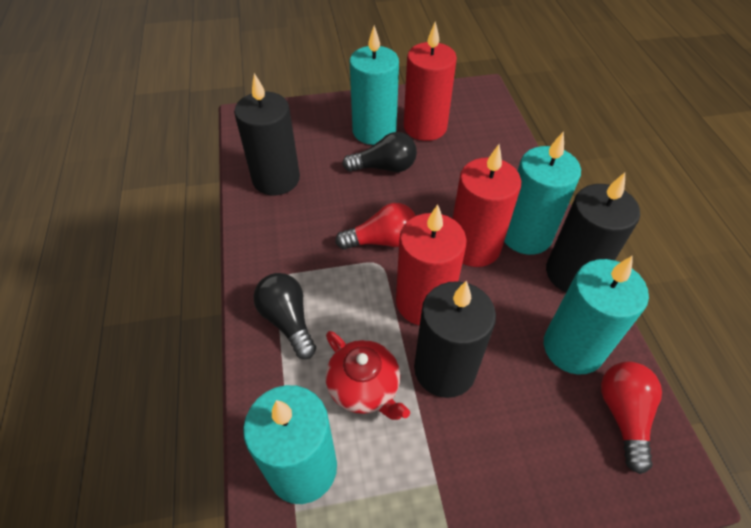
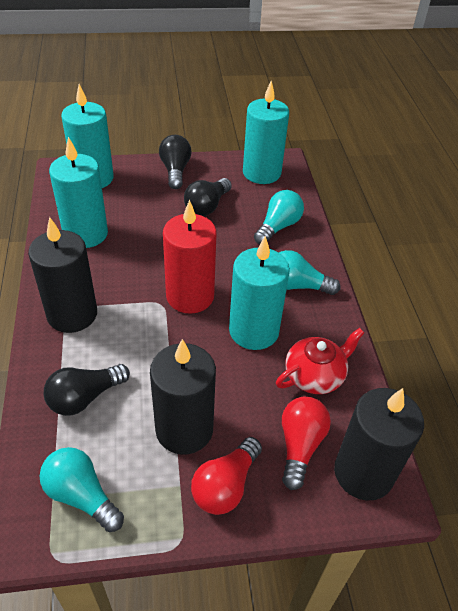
black light bulb: [254,273,316,359] [342,132,417,172] = 2 -> [44,364,130,416] [159,135,192,189] [184,178,232,216] = 3
red candle: [396,204,467,325] [404,21,457,141] [452,144,521,267] = 3 -> [163,200,217,314] = 1
turquoise light bulb: none = 0 -> [40,447,124,532] [254,190,304,244] [279,250,340,295] = 3

